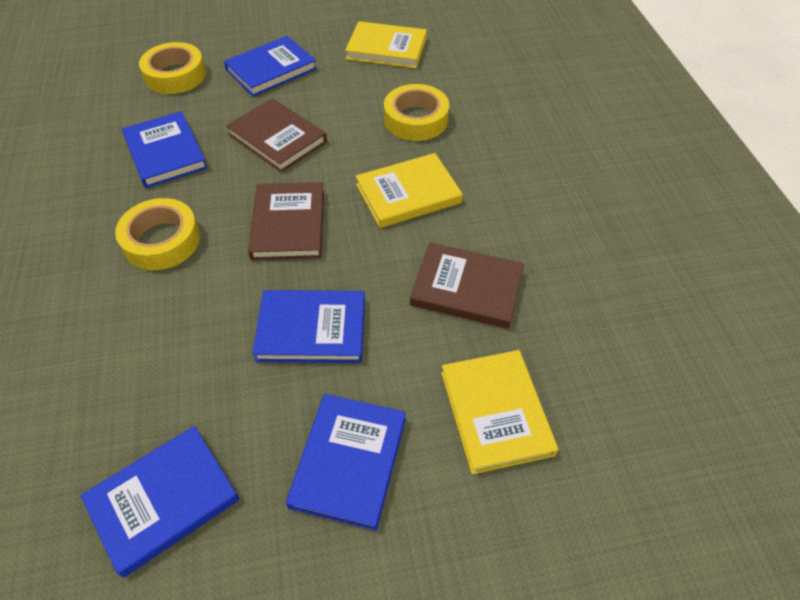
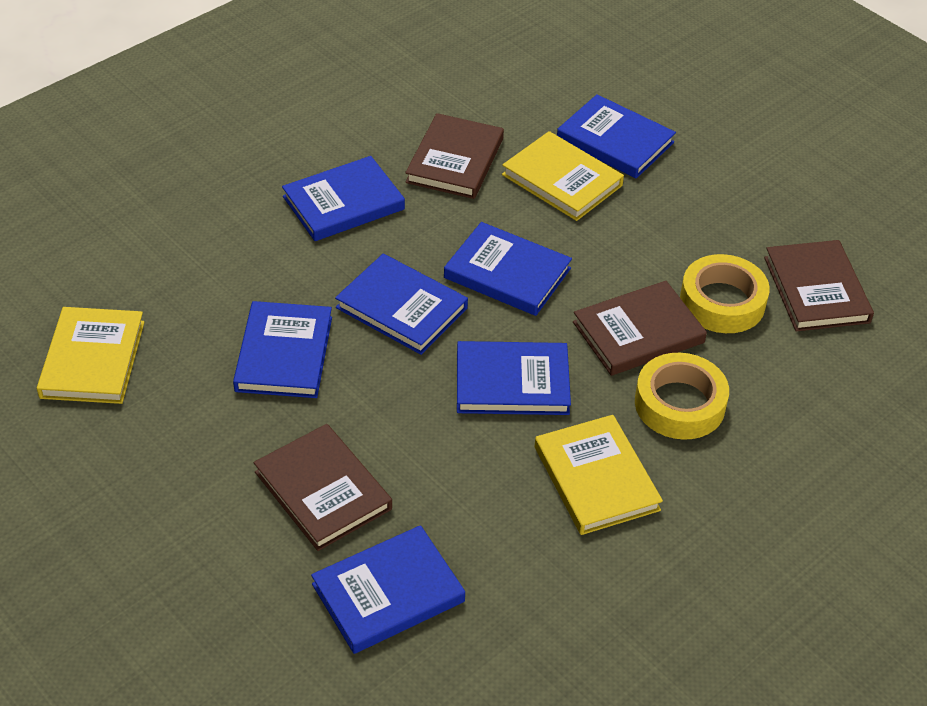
blue book: [81,426,239,577] [122,111,208,188] [224,36,317,97] [252,290,365,363] [286,394,406,531] = 5 -> [233,301,332,398] [282,156,405,241] [311,525,465,654] [335,254,468,355] [444,222,572,316] [457,341,571,415] [557,94,676,178] = 7
brown book: [226,98,327,172] [248,182,324,260] [410,243,524,329] = 3 -> [254,424,392,551] [405,113,504,199] [573,281,707,376] [764,240,874,331] = 4
yellow tape: [115,198,200,270] [139,42,206,94] [384,84,449,141] = 3 -> [635,353,729,440] [680,254,770,333] = 2

